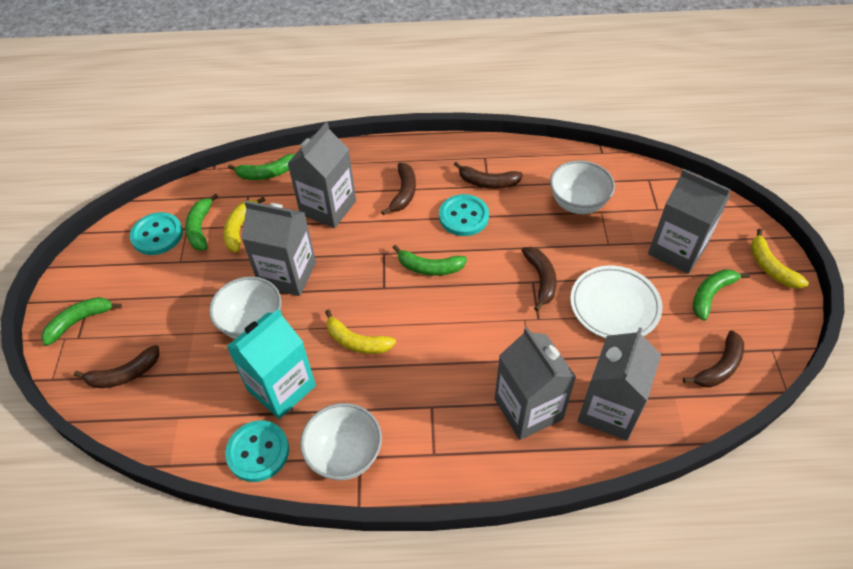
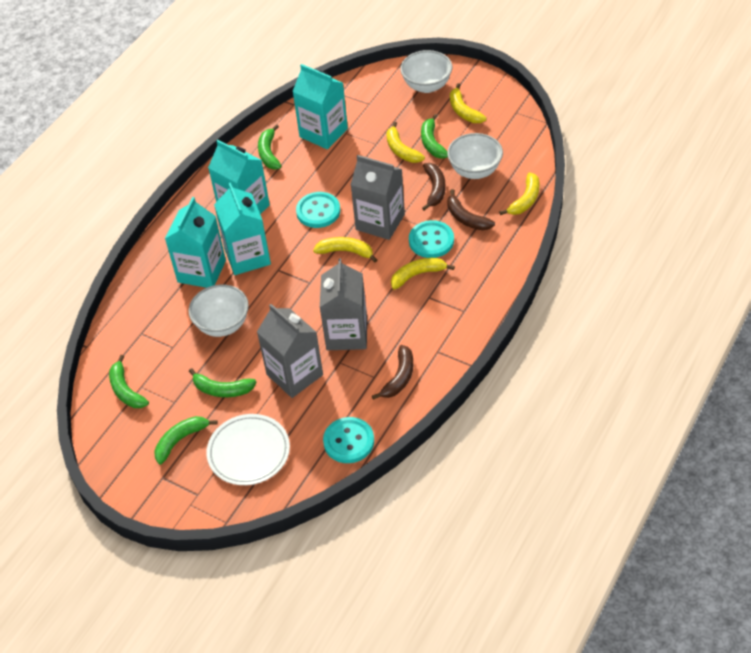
brown banana: [74,345,159,388] [381,163,416,215] [454,161,523,189] [521,247,557,311] [683,330,744,388] = 5 -> [372,345,413,400] [422,163,445,211] [447,189,495,230] = 3
grey carton: [241,201,316,296] [287,122,356,228] [495,327,576,440] [578,327,661,441] [648,169,730,274] = 5 -> [257,304,323,398] [320,258,367,350] [351,155,405,240] = 3
turquoise carton: [226,309,316,419] = 1 -> [165,197,226,288] [208,140,270,214] [214,183,271,275] [292,64,348,150] = 4
yellow banana: [223,197,265,252] [325,309,396,354] [751,229,809,289] = 3 -> [313,237,377,262] [386,122,425,163] [391,258,455,290] [450,83,486,123] [499,172,540,215] = 5

